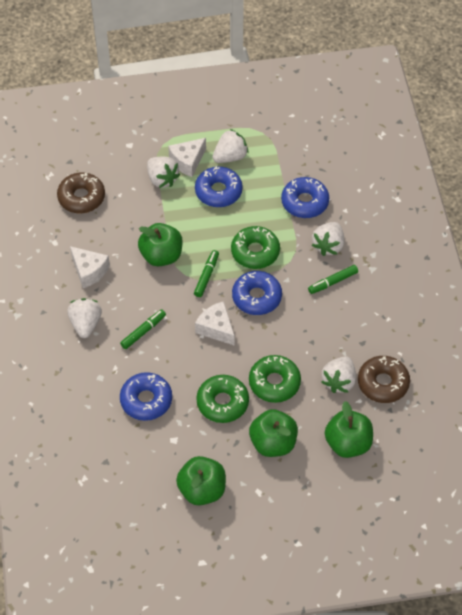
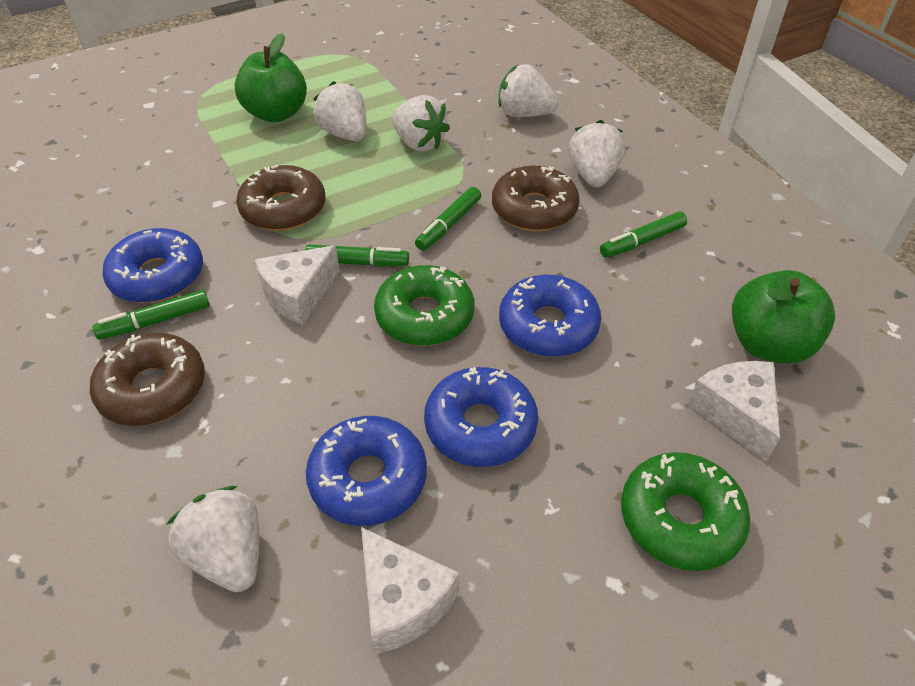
brown donut: [57,172,105,213] [358,356,410,403] = 2 -> [90,333,205,426] [236,165,325,231] [492,166,580,231] = 3
green apple: [138,223,182,266] [176,456,226,505] [249,409,298,457] [325,401,373,458] = 4 -> [235,33,307,122] [732,270,835,364] = 2
green donut: [196,375,249,423] [231,226,280,269] [249,355,301,403] = 3 -> [374,265,474,346] [621,452,750,571] = 2
green marker: [120,310,166,349] [194,250,219,297] [308,265,358,294] = 3 -> [92,290,210,340] [305,245,409,267] [415,187,481,251] [600,212,687,258] = 4

